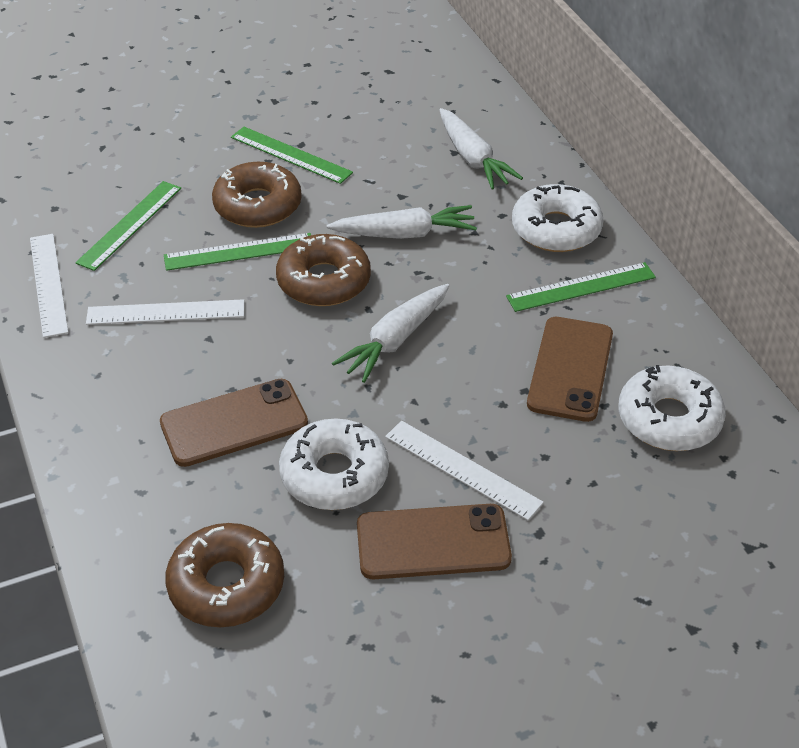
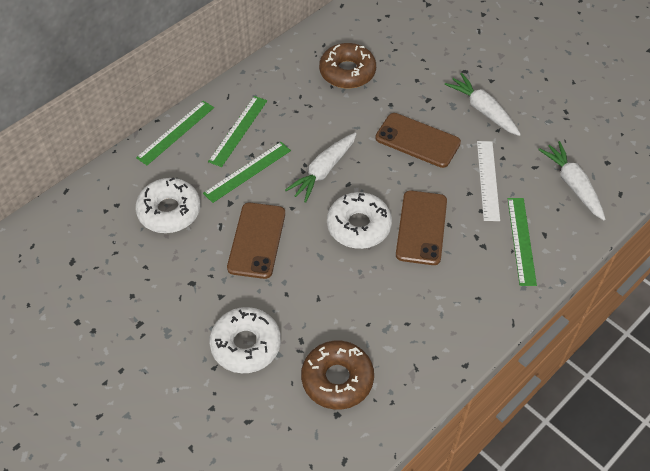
brown donut: [165,523,284,627] [212,162,302,228] [276,234,371,306] = 3 -> [301,341,374,410] [319,43,376,88] = 2
white ruler: [30,234,68,338] [86,299,244,325] [385,421,544,520] = 3 -> [477,141,500,221] = 1

